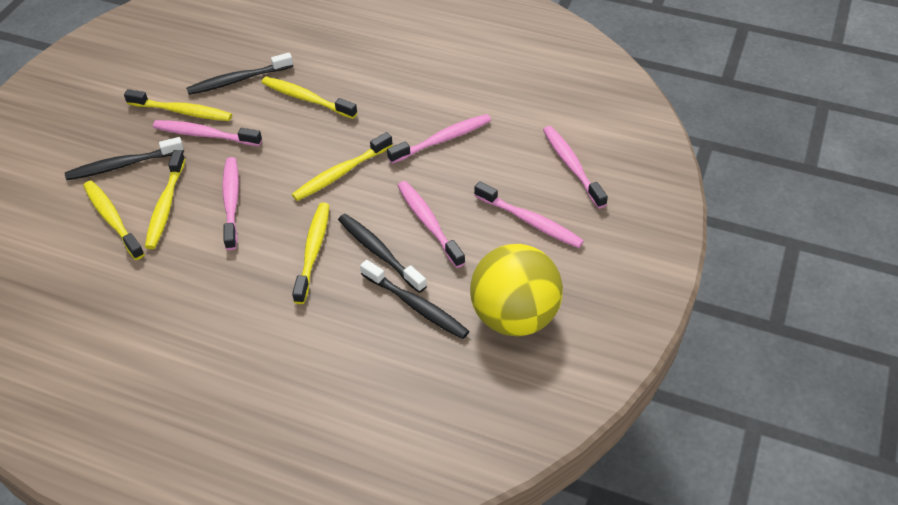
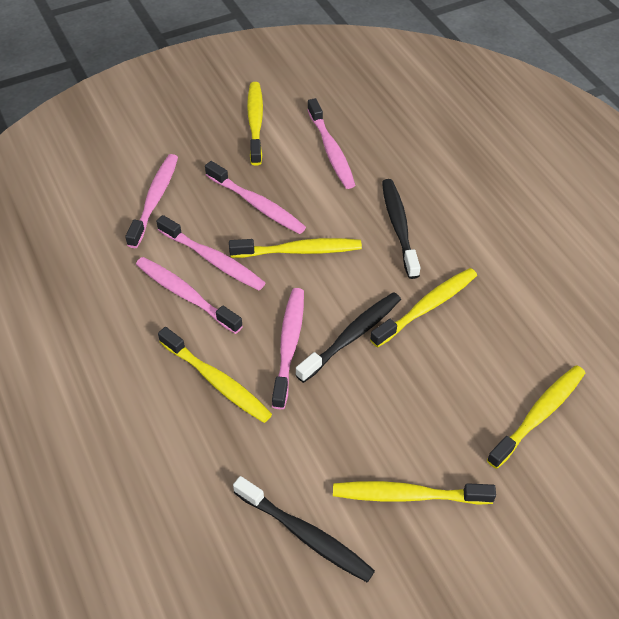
black toothbrush: [65,137,184,180] [186,53,293,95] [338,214,427,293] [360,260,469,339] = 4 -> [233,476,375,582] [296,292,401,383] [382,179,420,279] = 3
yellow ball: [470,244,563,336] = 1 -> none = 0

